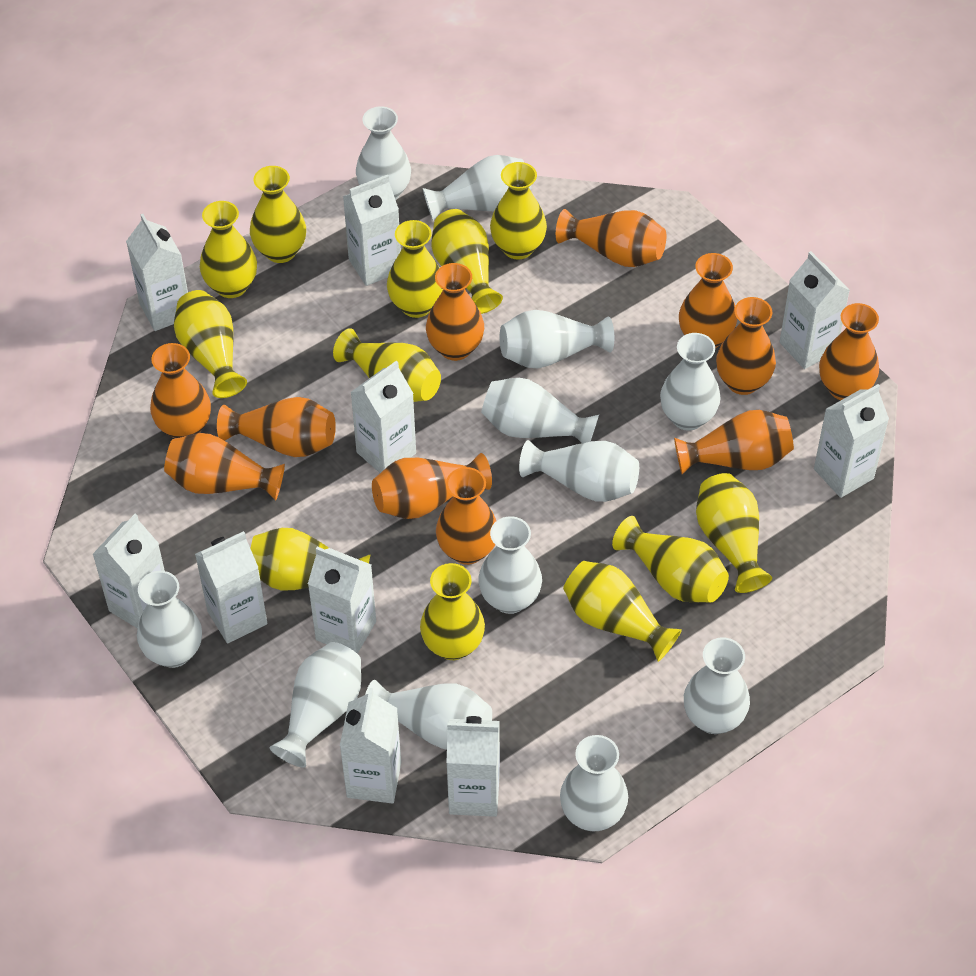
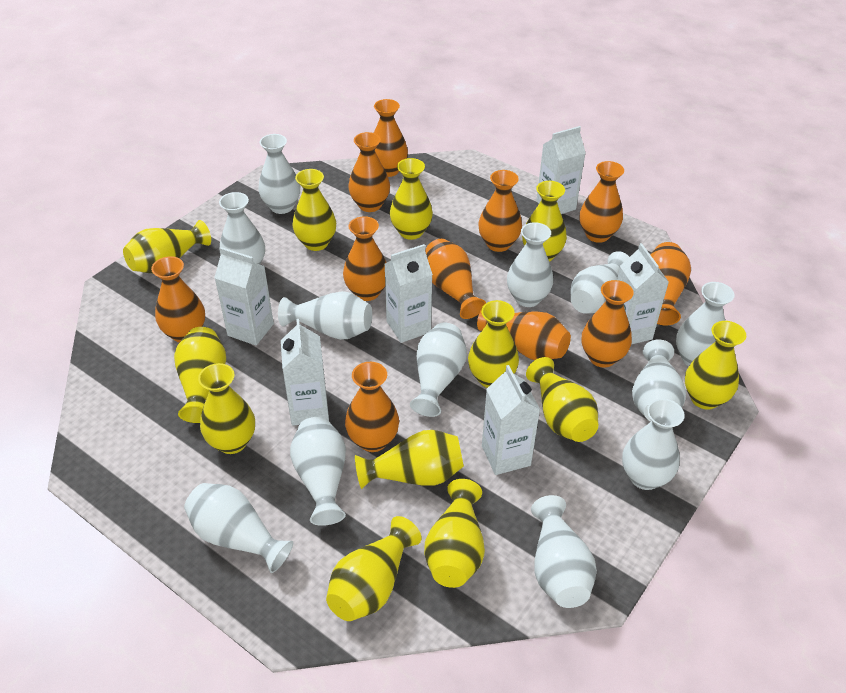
white carton: [92,514,165,629] [126,214,188,331] [195,531,267,644] [308,547,376,654] [340,688,401,803] [343,175,401,286] [350,361,416,473] [446,716,500,817] [780,251,850,369] [814,384,889,498] = 10 -> [214,247,274,346] [281,319,329,426] [385,244,433,343] [482,365,540,475] [536,126,586,214] [617,243,669,344] = 6

